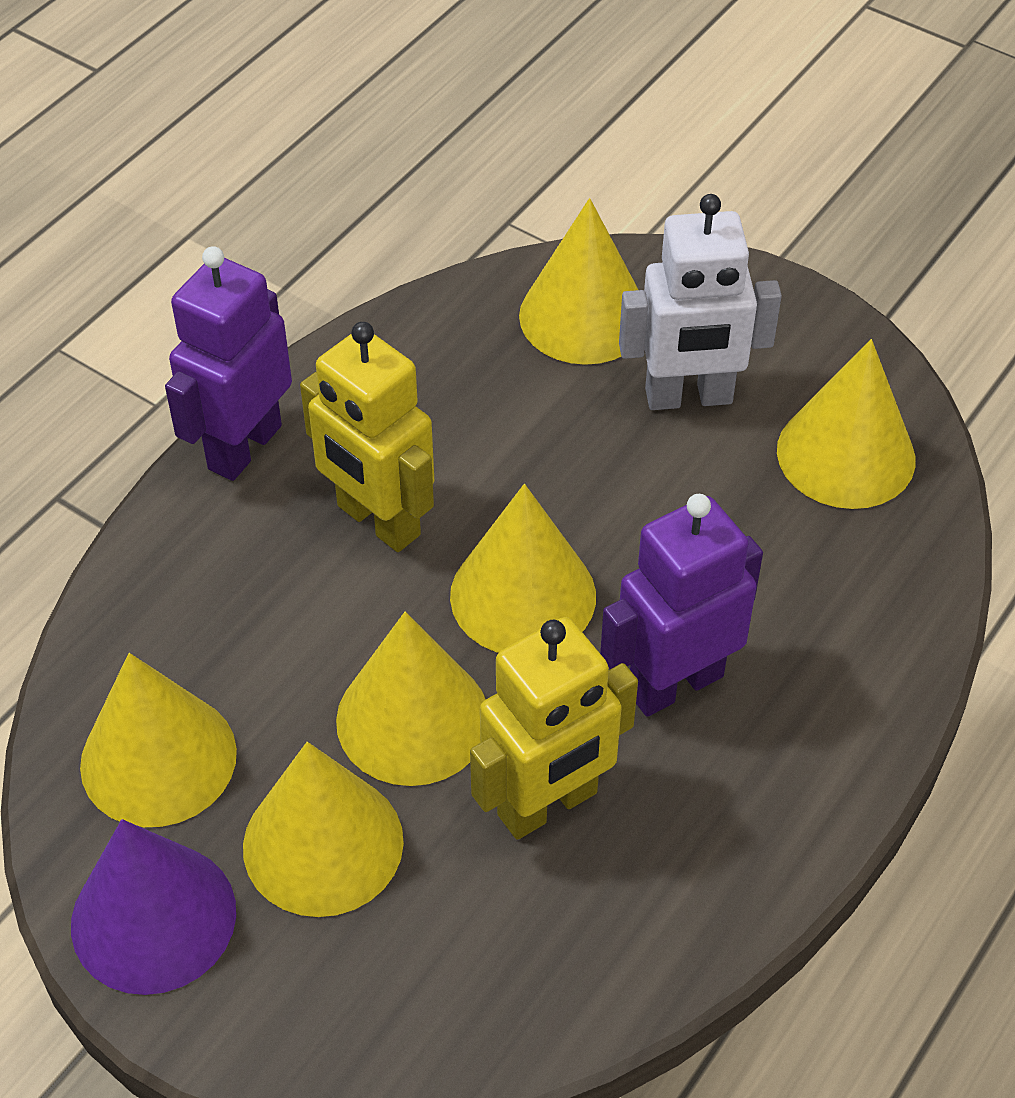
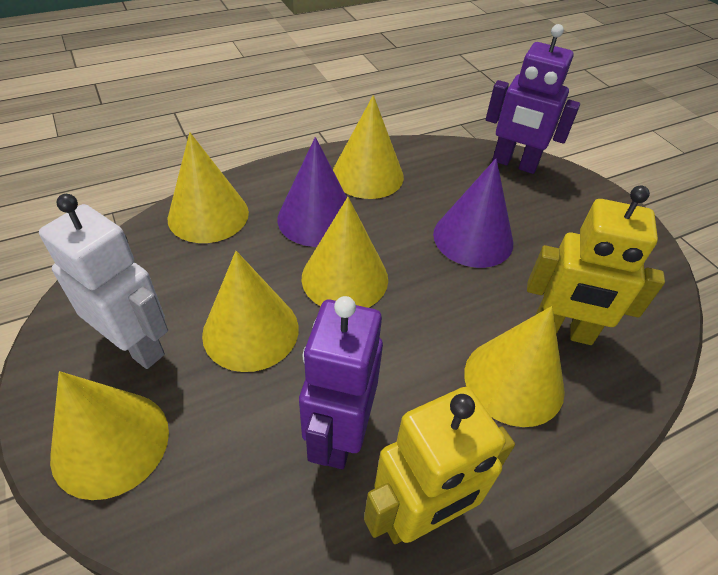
purple cone: [71,819,236,995] = 1 -> [277,137,347,247] [433,158,513,268] = 2

